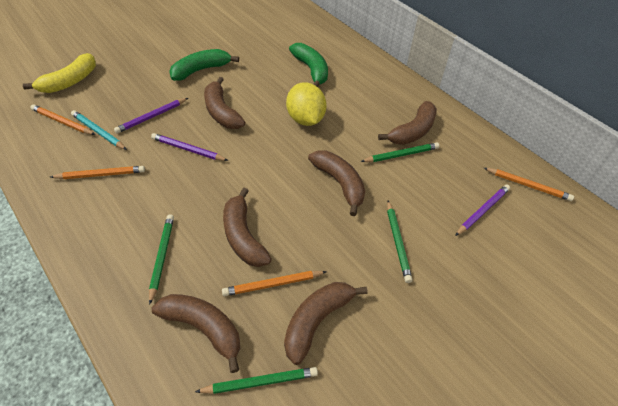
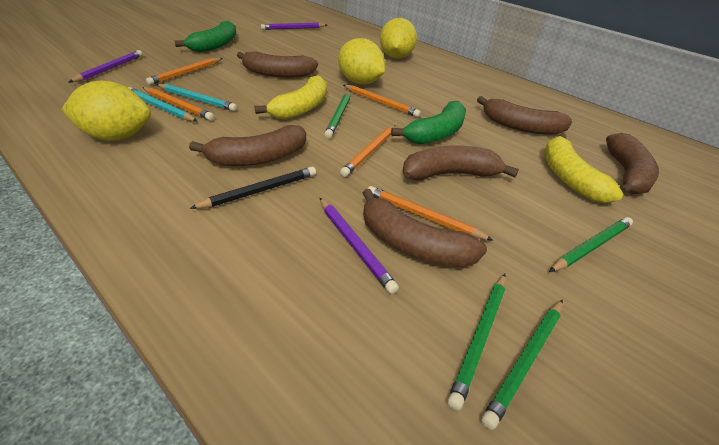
black pencil: none = 0 -> [190,167,316,209] = 1
orange pencil: [30,104,95,135] [50,166,145,179] [222,271,327,296] [484,168,574,201] = 4 -> [142,87,214,120] [146,58,223,85] [340,125,396,177] [343,85,421,117] [368,186,494,241] = 5
turquoise pencil: [71,110,127,150] = 1 -> [128,87,198,122] [156,84,237,111] = 2
yellow banana: [23,53,96,93] = 1 -> [255,75,327,119] [544,134,623,203] = 2
yellow lemon: [286,82,326,126] = 1 -> [61,81,151,141] [338,38,385,84] [380,18,417,58] = 3

